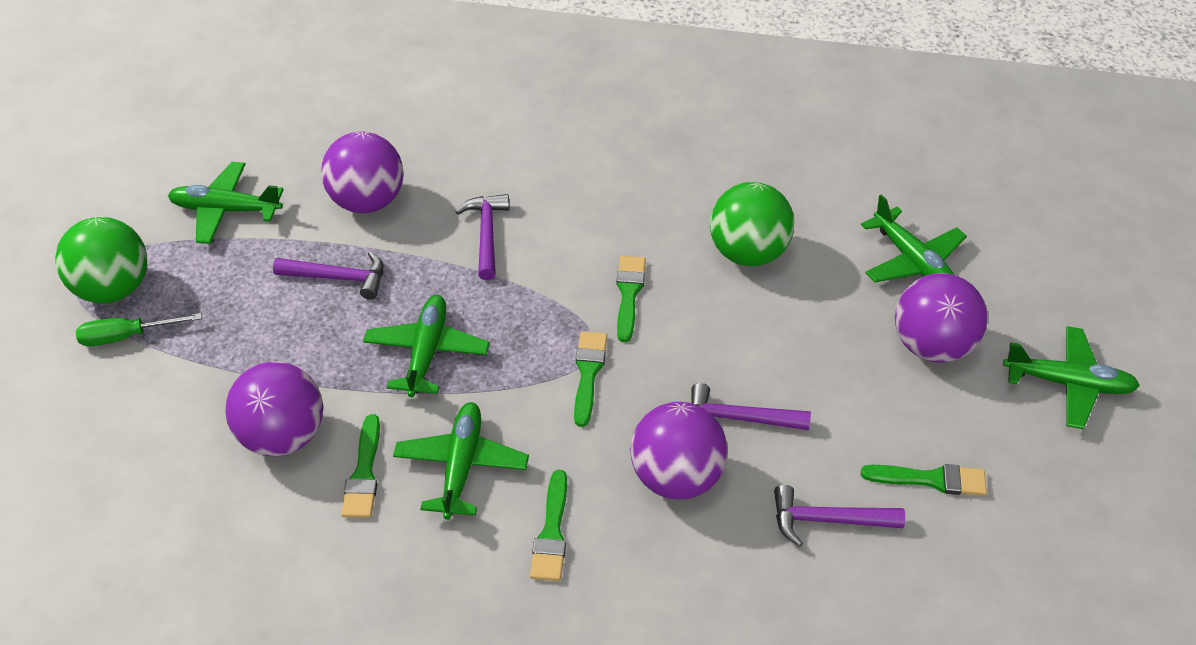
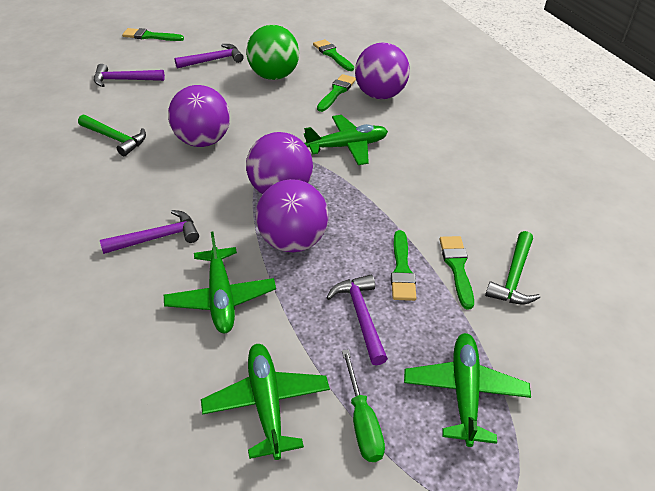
green ball: [55,217,147,303] [710,182,794,266] = 2 -> [246,25,299,80] = 1
green hammer: none = 0 -> [78,114,146,156] [485,231,540,304] = 2
green plane: [168,162,284,244] [363,295,490,397] [393,402,529,520] [861,194,967,282] [1003,326,1140,429] = 5 -> [164,232,276,333] [201,344,330,460] [304,115,388,165] [404,333,531,447] = 4

